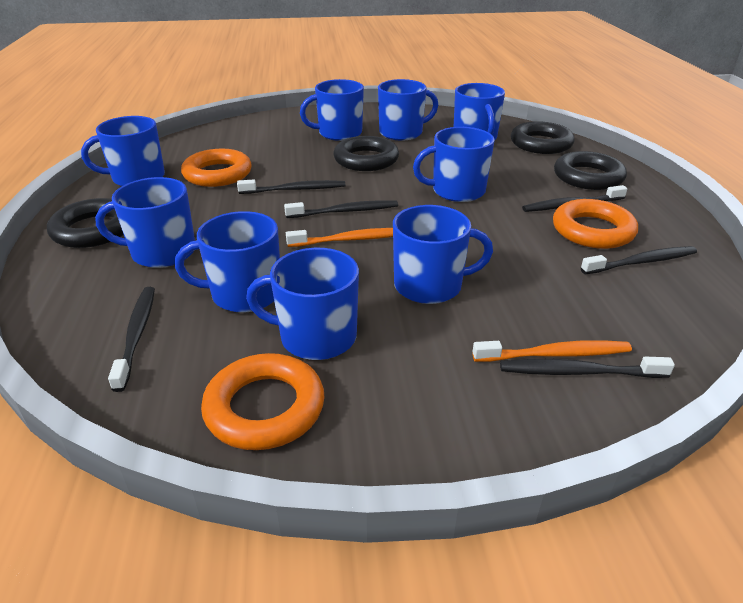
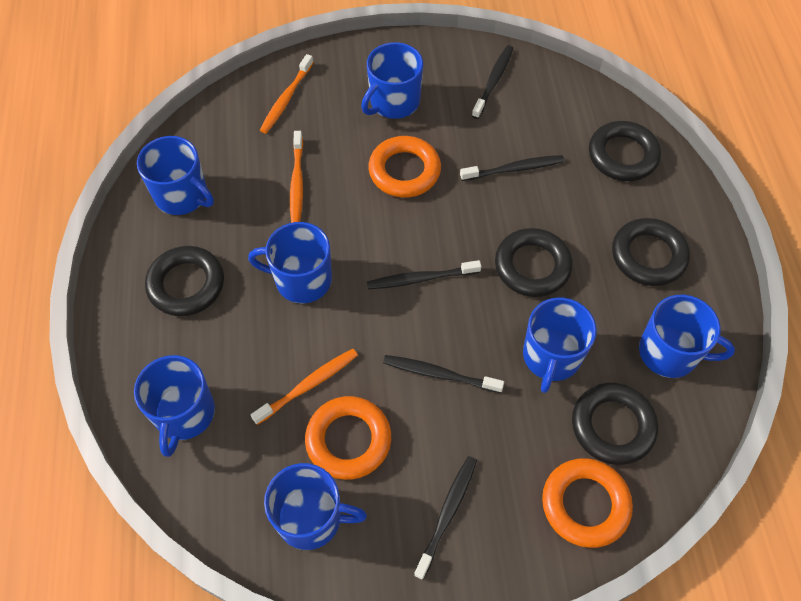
black ring: [47,198,124,248] [333,136,399,171] [511,121,575,154] [554,151,627,190] = 4 -> [145,246,224,316] [495,228,573,297] [572,383,658,465] [589,121,661,181] [612,218,690,286] = 5
black toothbrush: [108,287,155,392] [237,179,345,194] [284,200,398,218] [500,357,675,378] [522,185,627,212] [581,246,697,274] = 6 -> [367,260,481,289] [383,355,504,393] [414,456,477,580] [460,155,564,181] [472,45,513,119] = 5
blue mug: [81,116,165,186] [95,177,195,268] [175,211,280,313] [246,248,359,360] [300,79,364,141] [378,79,438,140] [393,205,493,304] [413,127,495,202] [454,83,505,140] = 9 -> [134,355,215,457] [137,136,214,215] [248,222,332,303] [264,463,367,550] [361,42,423,119] [523,297,597,393] [639,295,735,378] = 7
orange toothbrush: [286,228,393,247] [472,340,632,362] = 2 -> [251,349,358,425] [260,54,313,134] [290,131,303,223] = 3

